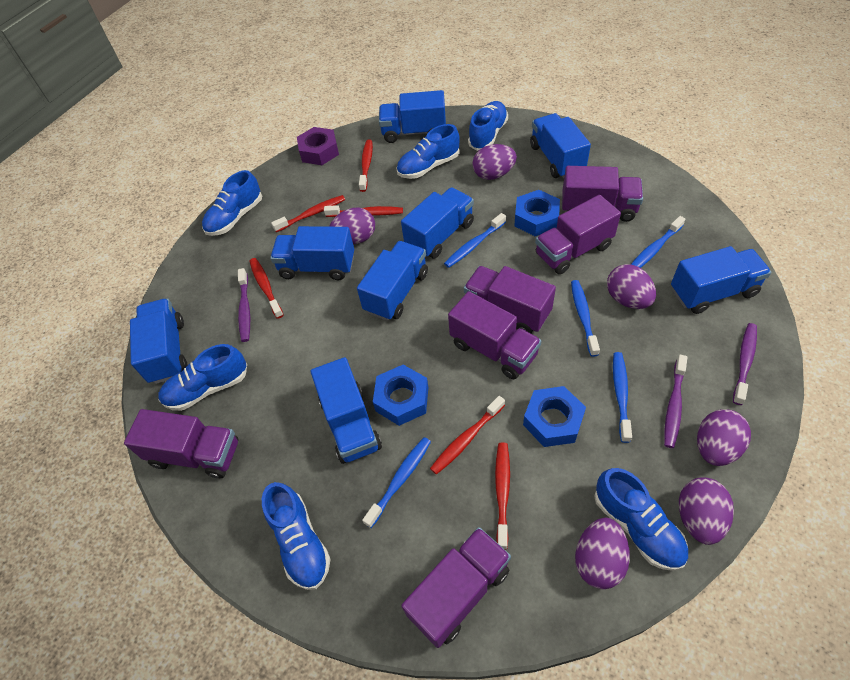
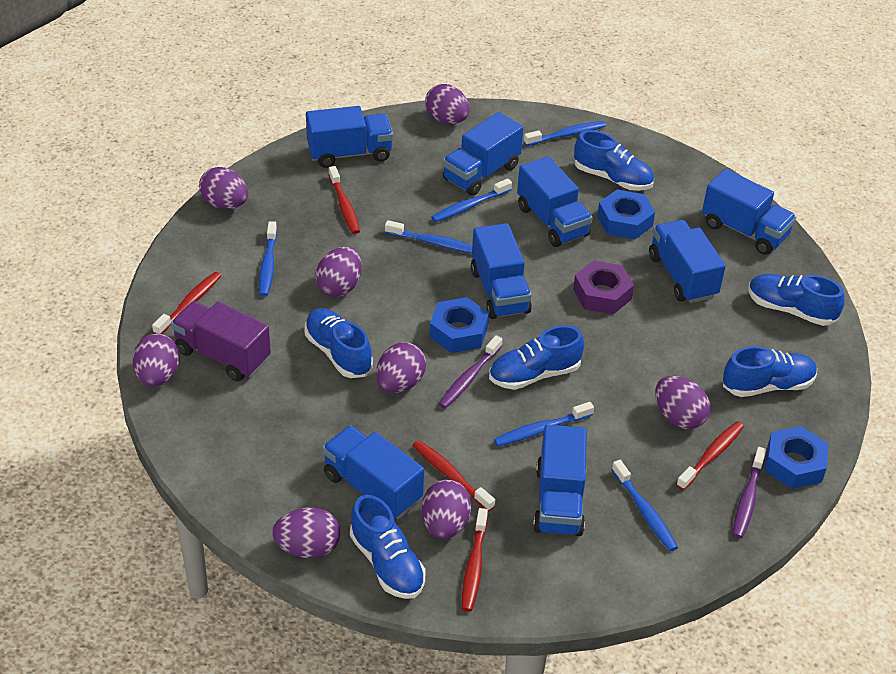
blue toothbrush: [362,437,431,528] [444,213,506,268] [571,280,600,357] [613,352,632,443] [631,216,686,268] = 5 -> [259,221,277,296] [385,220,472,253] [431,179,512,222] [494,402,594,447] [524,121,606,146] [612,460,678,551] = 6
purple egg: [329,208,375,244] [472,144,517,180] [575,518,630,589] [607,264,656,309] [679,478,734,545] [697,409,751,466] = 6 -> [133,334,180,387] [199,167,248,209] [272,507,340,558] [316,247,362,297] [376,342,426,393] [421,480,471,539] [425,84,470,124] [655,376,710,429] = 8
purple toothbrush: [238,268,250,342] [664,355,688,448] [733,323,757,405] = 3 -> [439,335,502,409] [733,447,766,539] = 2
purple truck: [124,409,239,478] [401,527,511,648] [448,291,541,379] [464,266,556,333] [535,195,621,274] [562,166,643,222] = 6 -> [171,301,271,381] = 1
red toothbrush: [249,258,284,319] [271,195,345,232] [324,205,403,217] [359,139,373,192] [430,396,505,474] [495,442,510,549] = 6 -> [152,272,221,334] [329,166,360,234] [413,440,495,512] [462,508,488,612] [676,421,744,490] = 5

